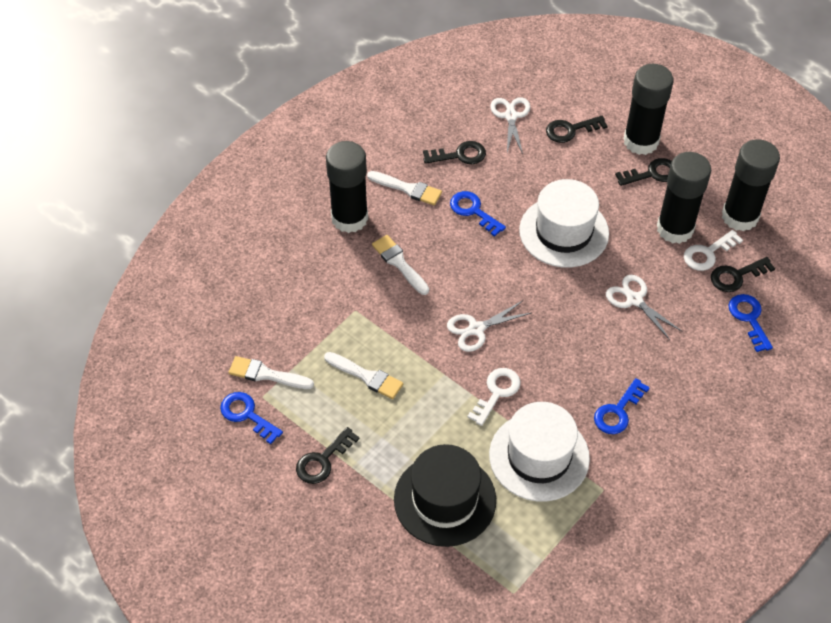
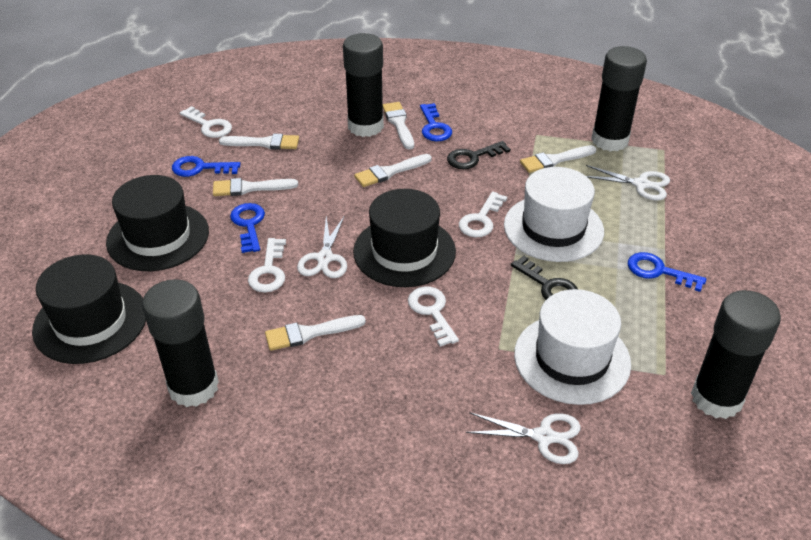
black hat: [394,444,496,547] = 1 -> [32,254,146,364] [106,175,209,271] [353,189,456,287] = 3
black key: [296,427,360,484] [423,141,486,164] [546,116,607,143] [615,158,672,186] [711,257,775,292] = 5 -> [447,141,511,169] [511,256,578,300] = 2
white brush: [229,356,314,389] [324,352,403,399] [367,171,442,205] [372,235,429,295] = 4 -> [213,178,298,196] [219,134,299,150] [265,315,366,351] [354,154,432,187] [383,102,414,149] [520,145,597,173] = 6
white key: [467,368,521,426] [684,230,743,271] = 2 -> [180,106,232,138] [248,238,286,293] [408,286,459,347] [459,192,507,238] = 4

